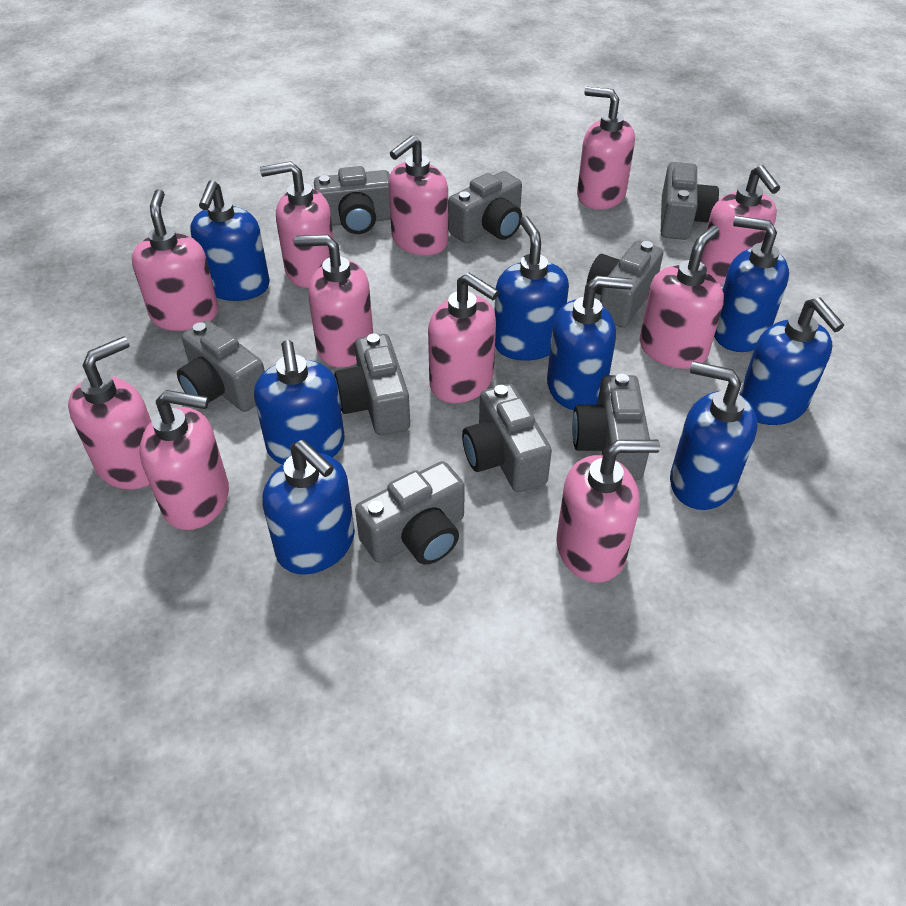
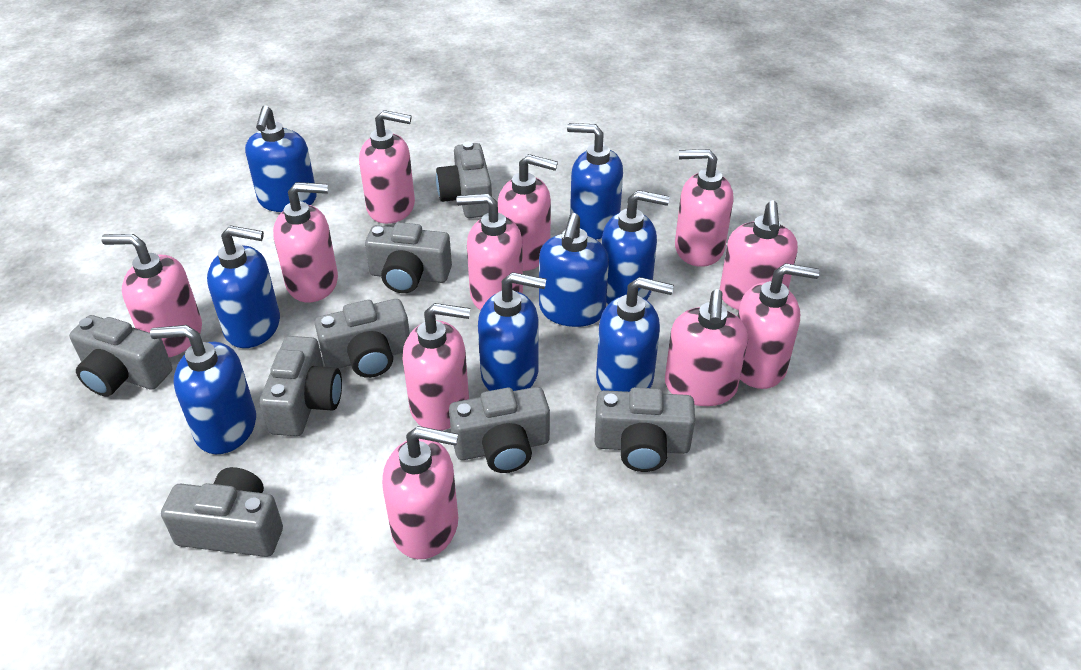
grey camera: [177,320,265,412] [314,166,391,234] [334,334,410,435] [355,461,465,565] [448,171,522,243] [462,384,552,492] [572,374,650,480] [587,241,663,328] [661,162,719,240] = 9 -> [69,315,172,396] [161,467,283,557] [260,336,342,436] [315,299,410,378] [365,222,452,293] [436,142,492,218] [449,387,550,473] [594,387,695,472] = 8

